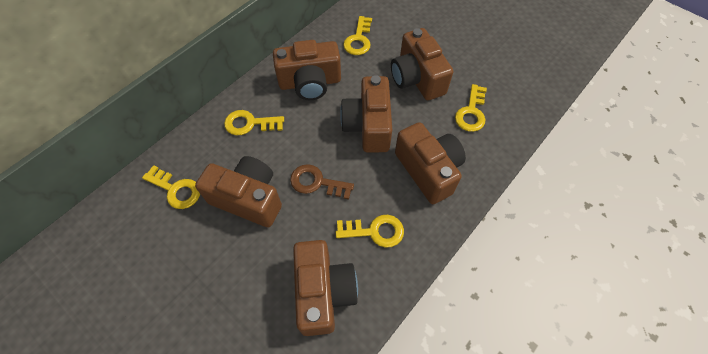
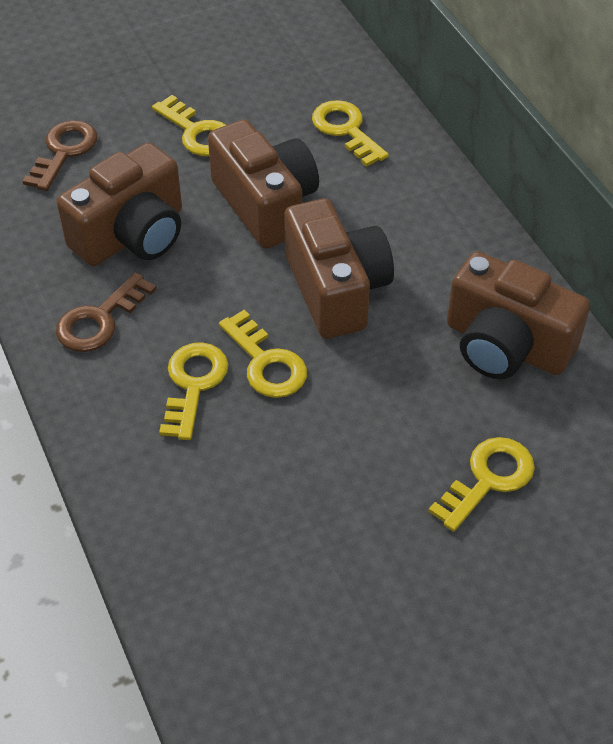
brown camera: [195,156,282,227] [273,40,341,100] [293,240,358,336] [340,75,392,153] [391,28,453,100] [395,122,466,204] = 6 -> [56,143,182,266] [208,120,319,249] [284,199,394,339] [447,251,590,379] = 4
brown key: [290,164,354,200] = 1 -> [23,120,97,191] [56,272,156,352] = 2

